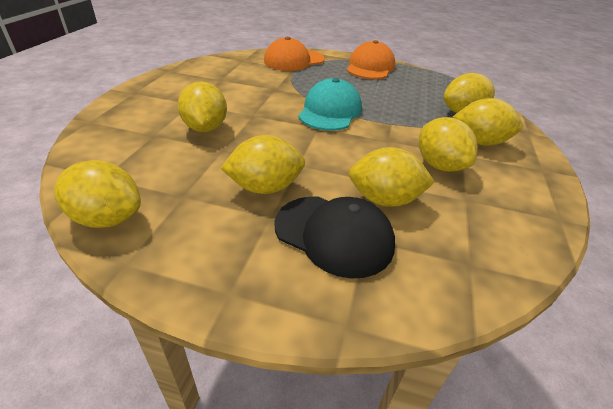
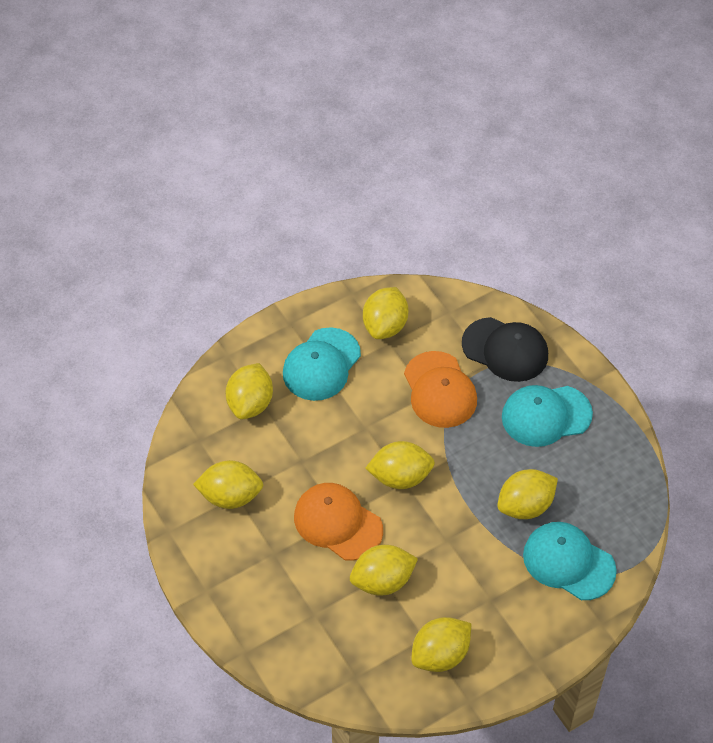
turquoise cap: [298,78,362,131] = 1 -> [283,327,361,401] [502,385,593,447] [523,522,617,600] = 3

